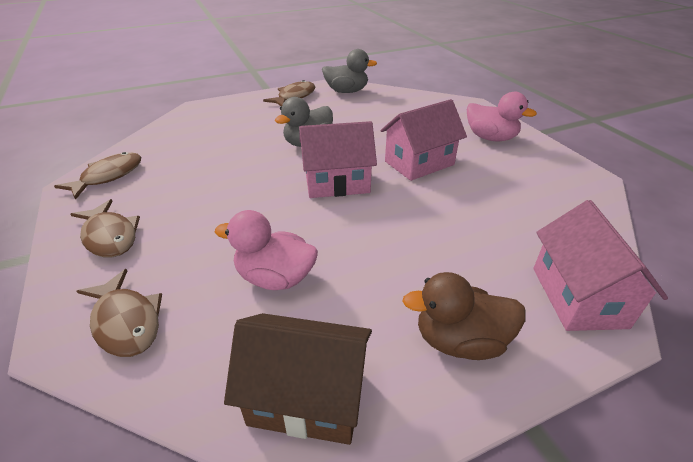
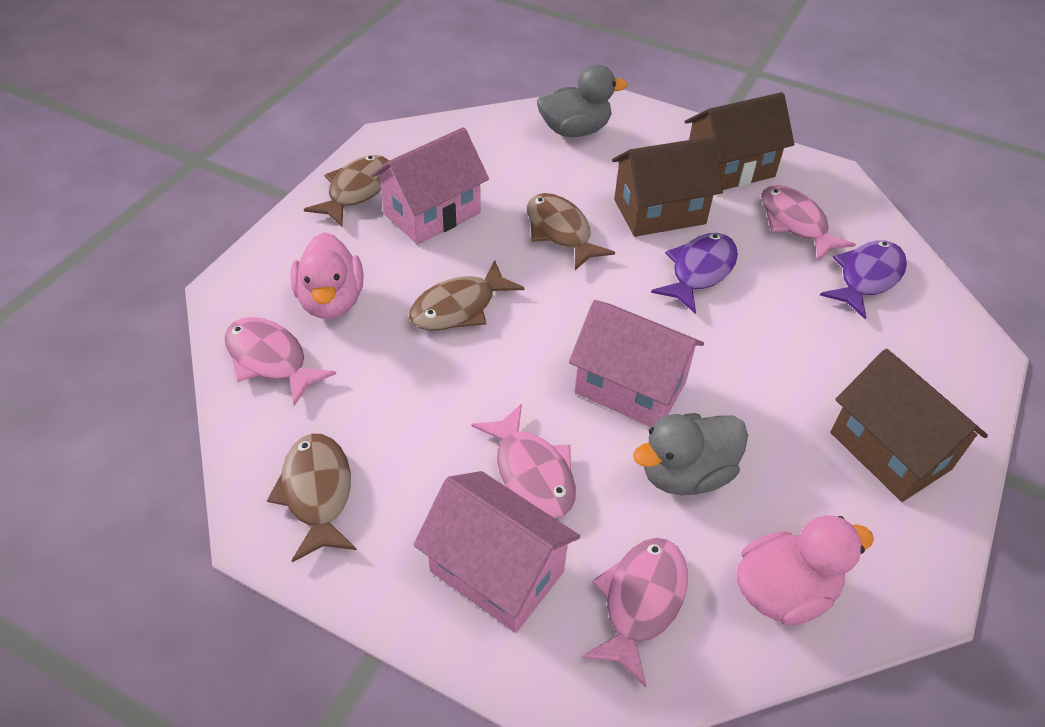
brown duck: [403,272,526,360] = 1 -> none = 0
brown house: [224,313,372,445] = 1 -> [612,136,723,237] [685,92,794,190] [830,349,988,502] = 3
pink fish: none = 0 -> [224,317,336,406] [471,403,576,518] [582,538,688,687] [761,185,856,261] = 4
purple fish: none = 0 -> [651,233,738,314] [820,240,907,319] = 2

